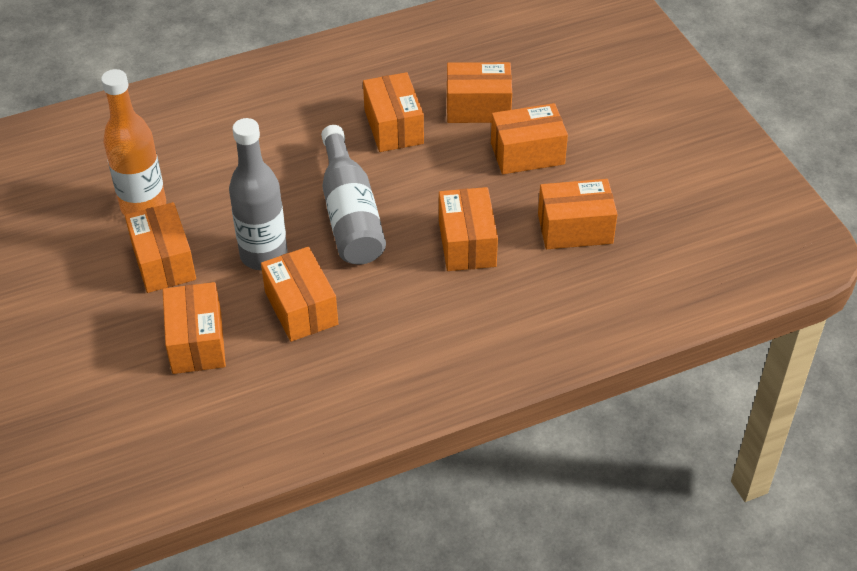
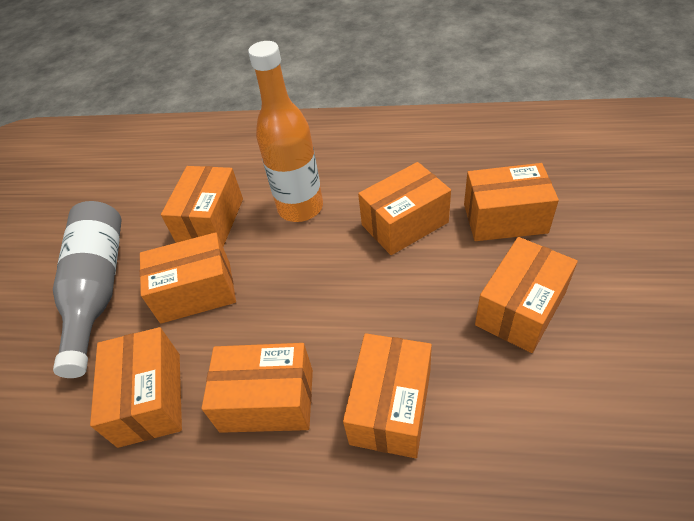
grey bottle: [229,118,287,270] [321,125,386,264] = 2 -> [53,201,122,378] = 1

